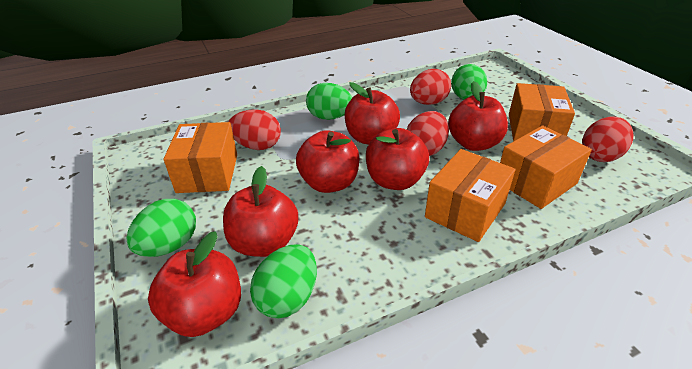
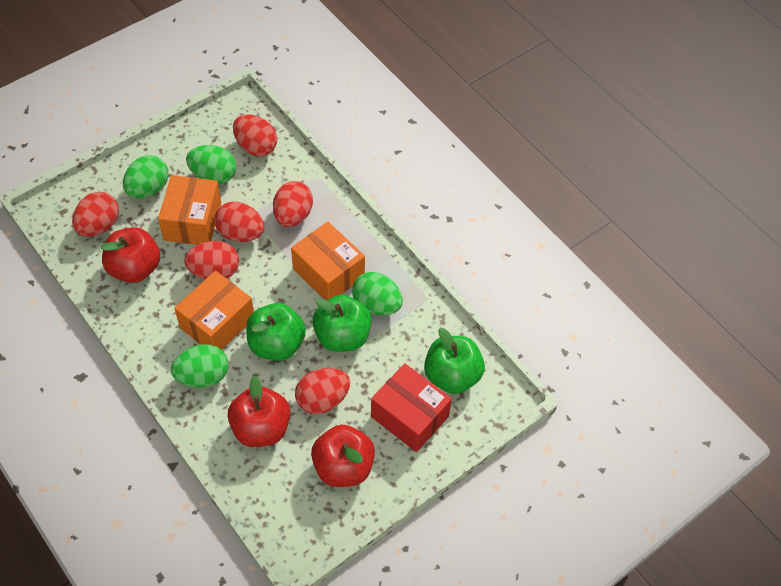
green apple: none = 0 -> [246,303,306,361] [312,295,372,352] [424,328,485,394] = 3
orange box: [163,122,237,193] [425,149,515,242] [500,126,592,209] [509,83,575,141] = 4 -> [158,175,221,245] [174,271,254,350] [291,222,365,300] = 3
red apple: [148,231,241,337] [223,166,298,257] [296,130,359,193] [345,82,400,145] [366,128,429,190] [448,81,508,151] = 6 -> [101,227,160,283] [227,376,290,447] [311,425,375,487] = 3
red box: none = 0 -> [371,363,452,452] = 1
red egg: [228,109,281,150] [407,111,449,156] [410,69,451,105] [582,117,633,162] = 4 -> [72,192,119,237] [184,241,239,279] [214,201,264,242] [233,114,277,157] [273,181,313,227] [295,368,350,414] = 6

